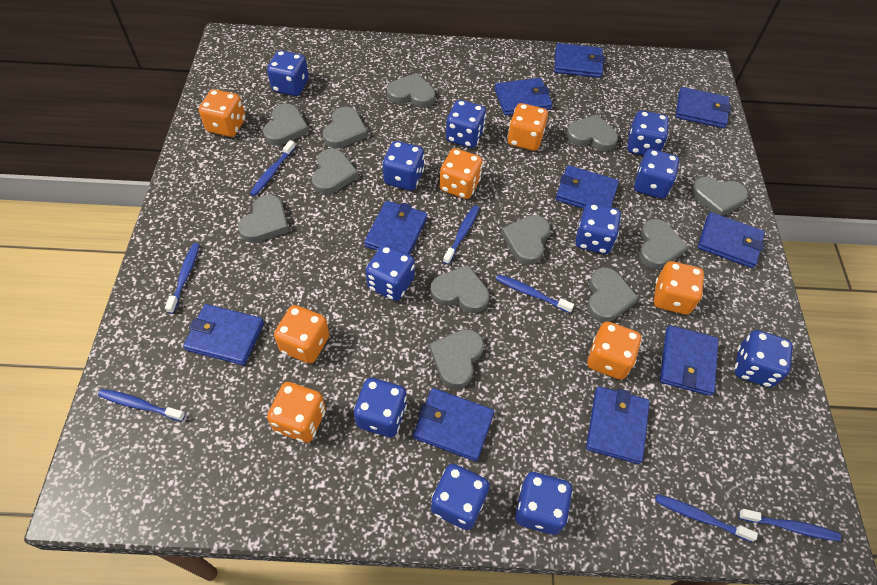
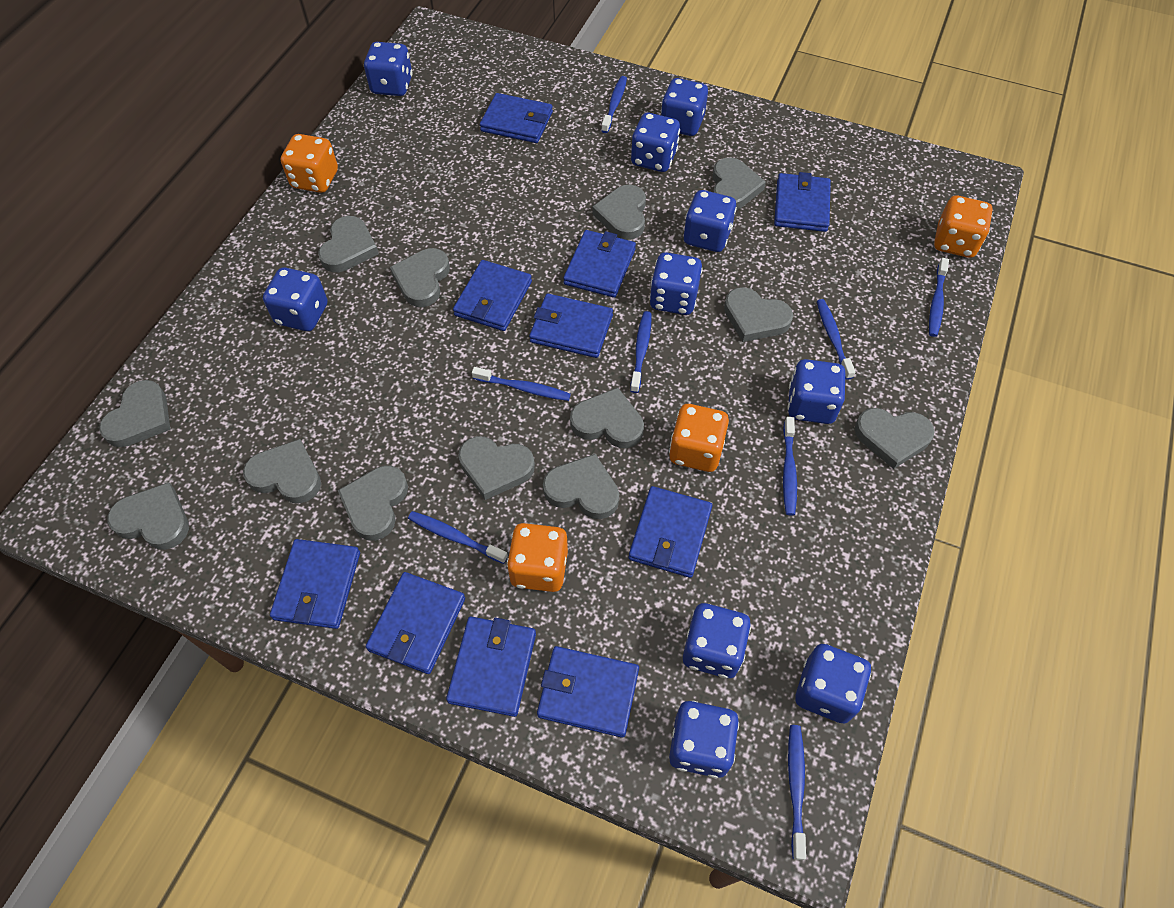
blue dice: [267,50,309,96] [354,378,407,437] [366,245,415,301] [382,141,424,191] [431,464,490,530] [446,100,486,148] [515,472,573,535] [575,203,621,254] [627,111,669,155] [634,149,680,199] [735,330,793,387] = 11 -> [263,267,328,331] [364,42,413,96] [631,113,680,172] [649,252,703,315] [661,78,708,136] [669,701,739,778] [683,603,751,678] [684,190,737,252] [788,359,845,424] [795,644,871,723] = 10
blue toothbrush: [98,389,185,421] [165,243,199,314] [250,140,296,196] [443,205,479,265] [496,274,574,313] [655,494,758,542] [739,509,841,541] = 7 -> [408,511,508,564] [472,367,571,401] [601,76,627,133] [630,311,651,393] [783,417,797,516] [788,725,806,860] [817,299,856,380] [929,258,949,337] = 8
grey heart: [238,195,289,243] [263,104,309,146] [312,149,358,194] [323,107,368,149] [387,73,435,108] [429,329,484,389] [430,265,489,313] [501,215,550,265] [566,114,618,151] [587,267,639,322] [639,219,688,269] [691,177,748,216] = 12 -> [99,380,170,447] [108,482,189,550] [243,439,321,503] [318,216,379,272] [338,466,408,541] [390,248,450,307] [458,436,535,500] [543,454,619,519] [570,387,644,448] [592,185,646,240] [713,157,766,210] [724,287,793,342] [855,408,935,469] = 13
orange dice: [199,89,245,137] [267,382,326,443] [274,305,329,364] [439,148,483,199] [507,103,548,151] [587,321,641,380] [654,261,704,315] = 7 -> [281,134,338,193] [507,523,568,592] [669,404,729,472] [934,196,993,258] = 4

